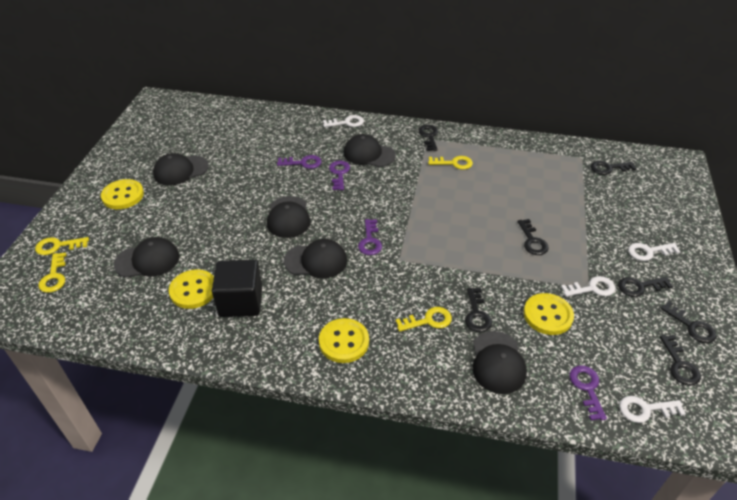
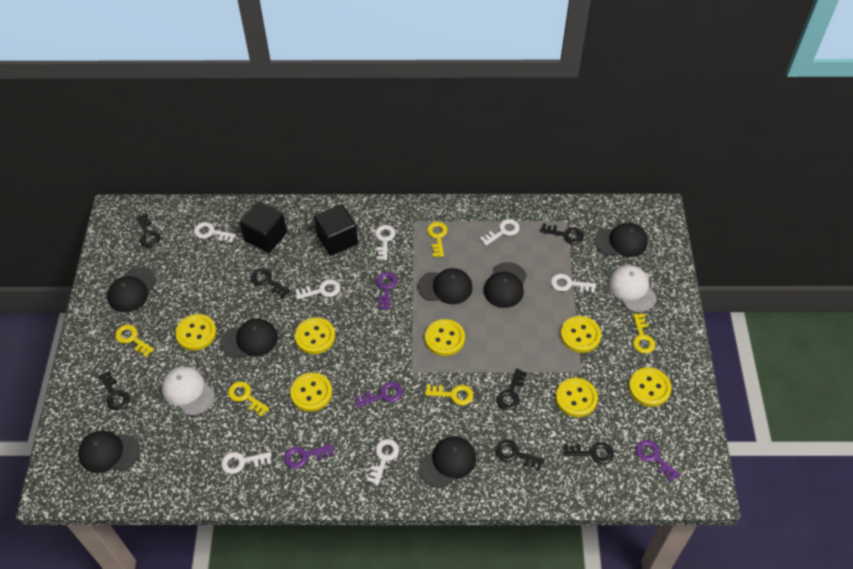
black cap: [114,237,180,278] [153,153,209,185] [267,196,311,238] [284,239,347,278] [344,134,396,167] [472,331,527,394] = 6 -> [78,430,140,473] [107,267,156,312] [221,318,278,359] [418,268,473,304] [419,436,476,488] [484,262,527,308] [595,223,648,257] = 7
black cube: [212,260,262,317] = 1 -> [240,201,287,253] [314,204,358,256] = 2
white cap: none = 0 -> [162,366,215,416] [609,265,657,312] = 2
white key: [323,115,364,127] [561,276,615,297] [619,396,686,423] [628,243,681,261] = 4 -> [194,222,236,243] [221,452,272,474] [295,279,340,300] [367,439,399,485] [375,225,395,260] [480,219,520,246] [551,274,596,293] = 7
yellow button: [101,179,144,209] [169,269,214,309] [319,318,369,363] [524,293,574,335] = 4 -> [175,314,216,351] [290,373,332,412] [295,317,335,354] [425,319,465,356] [555,378,598,417] [560,316,601,353] [629,368,671,407] = 7
yellow key: [35,237,89,255] [38,252,66,293] [395,307,452,332] [428,156,473,170] = 4 -> [115,325,154,357] [228,381,269,417] [425,384,474,405] [427,222,448,257] [633,314,655,354] = 5

